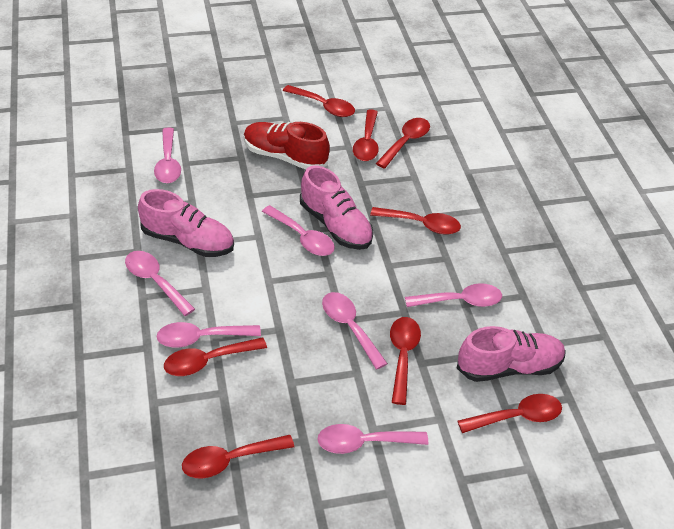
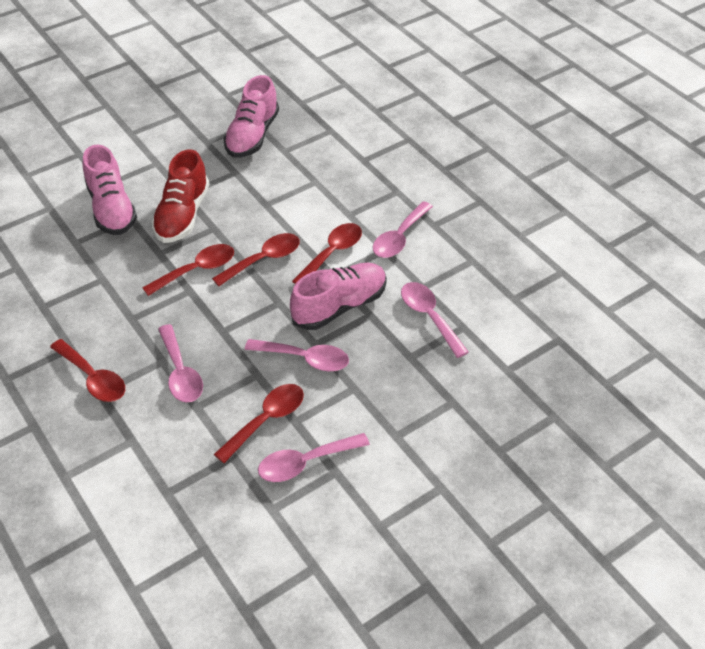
pink spoon: [125,251,195,316] [154,128,181,183] [157,322,261,347] [262,205,335,256] [317,424,428,454] [322,292,388,370] [405,283,502,307] = 7 -> [158,324,203,403] [245,339,349,371] [258,433,370,482] [373,201,433,258] [401,282,469,358] = 5
red spoon: [164,337,267,376] [182,435,294,478] [283,85,355,117] [353,109,379,161] [370,207,461,235] [376,118,430,169] [390,317,421,405] [458,394,562,433] = 8 -> [50,339,125,402] [142,244,234,296] [212,233,300,286] [214,384,304,463] [292,223,362,284] = 5

